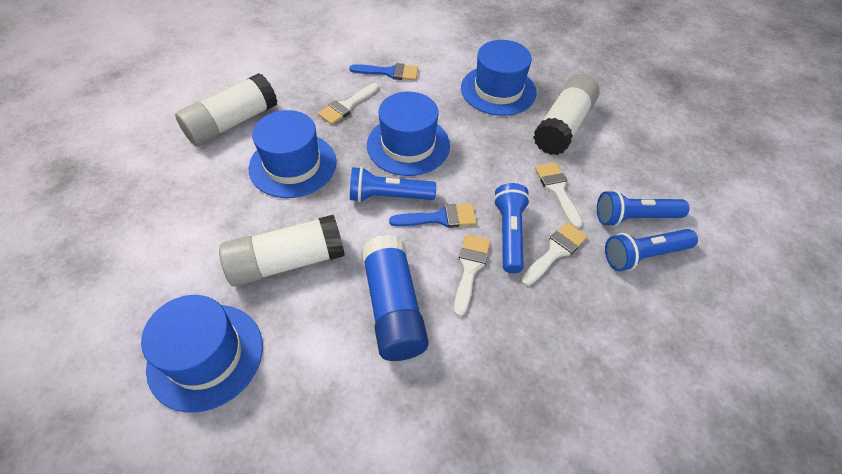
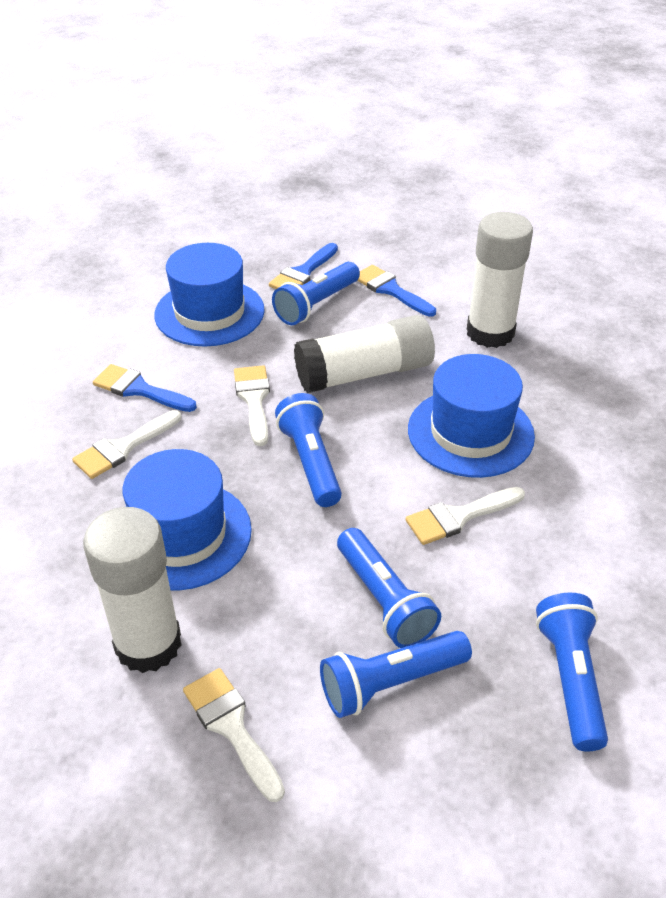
blue brush: [349,63,418,80] [389,204,477,228] = 2 -> [93,364,197,412] [269,243,338,289] [357,265,436,317] = 3
blue flashlight: [350,167,436,202] [493,183,530,273] [597,190,690,227] [605,229,698,271] = 4 -> [272,262,360,325] [275,393,342,507] [320,631,472,718] [337,528,441,648] [536,593,608,752] = 5
blue glue stick: [362,234,429,361] = 1 -> none = 0
blue hat: [141,295,263,413] [249,110,336,198] [367,92,450,176] [461,40,537,116] = 4 -> [122,449,252,591] [154,243,265,347] [408,354,535,478] = 3

